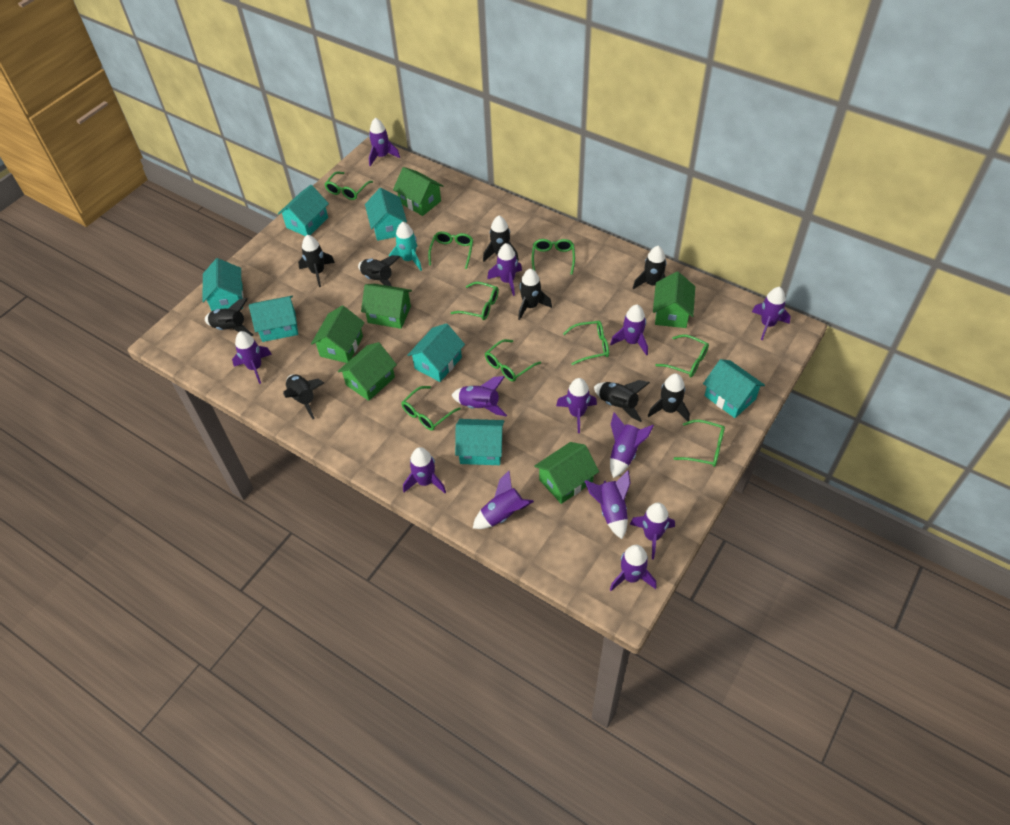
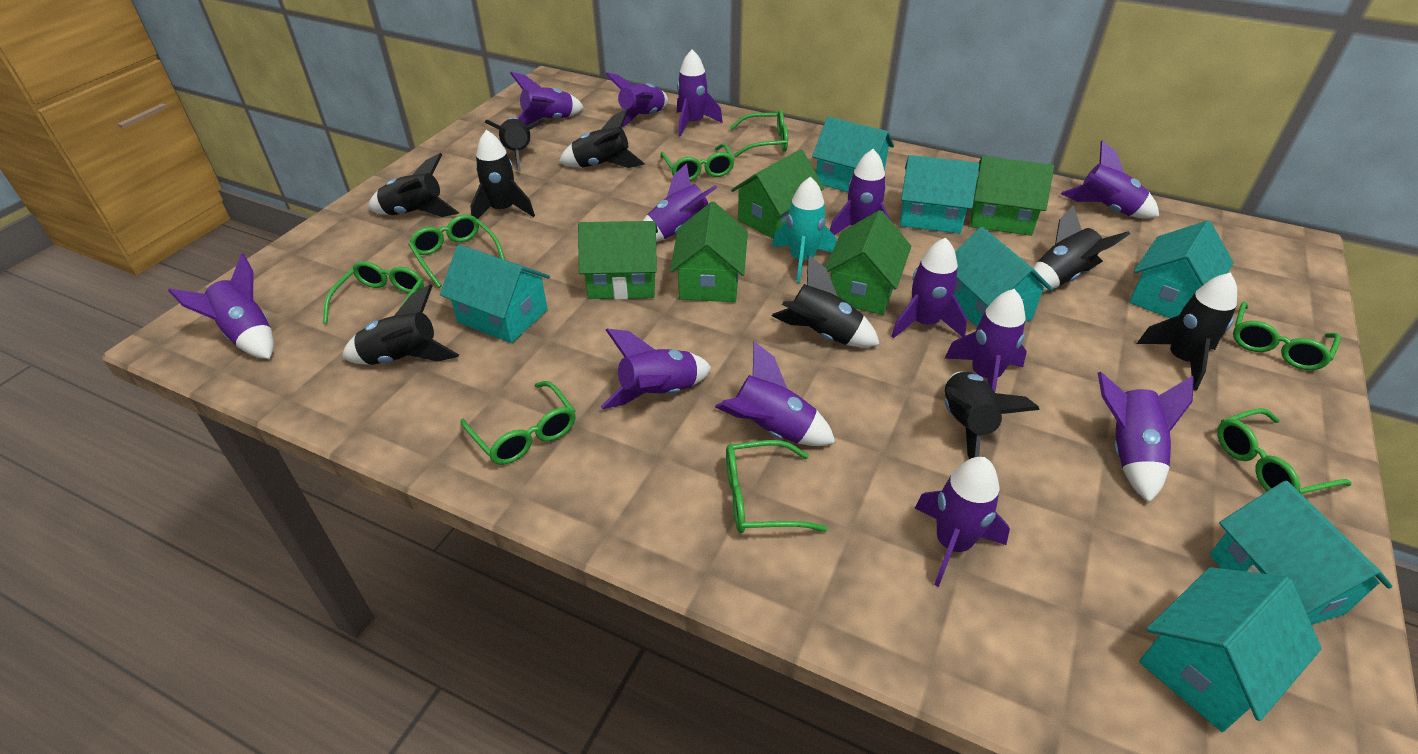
green glasses: [324,171,373,200] [401,386,461,431] [428,231,473,269] [451,282,499,320] [485,339,541,382] [532,239,575,275] [563,321,609,365] [655,334,709,377] [674,420,725,467] = 9 -> [323,261,424,324] [408,214,505,288] [460,381,576,465] [660,143,735,181] [726,440,828,533] [730,110,788,157] [1217,408,1352,494] [1233,302,1341,370] = 8
green house: [311,305,364,363] [338,342,397,401] [361,284,412,329] [393,167,443,216] [534,442,599,504] [653,272,695,328] = 6 -> [578,221,658,300] [670,202,748,302] [731,149,825,239] [825,210,911,315] [970,156,1054,236] = 5

